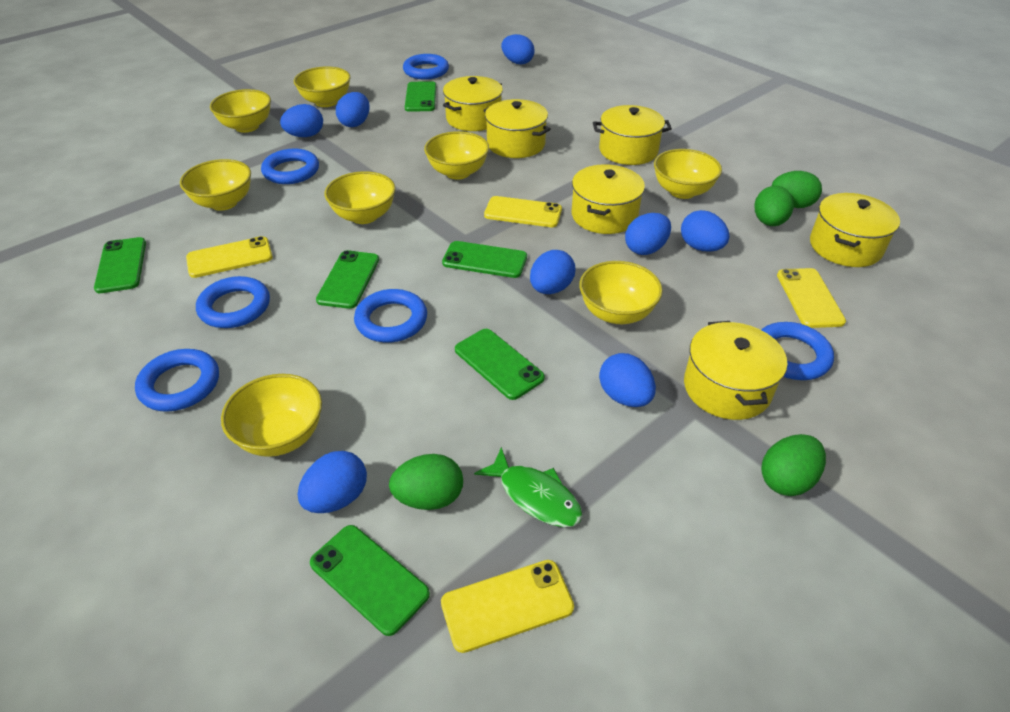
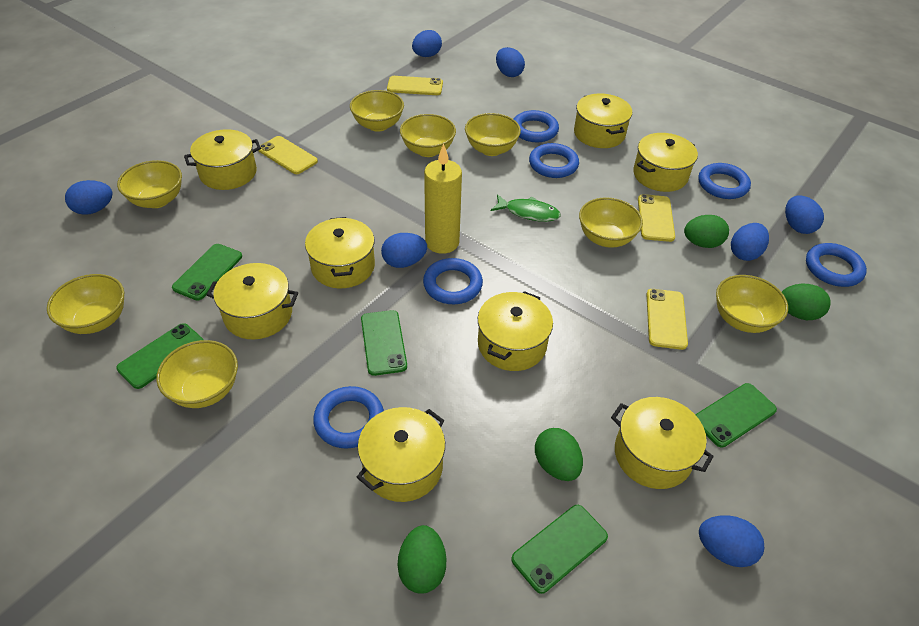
blue egg: [280,104,323,137] [298,451,367,513] [336,92,370,127] [501,34,535,65] [530,250,575,294] [599,353,656,407] [625,213,671,255] [681,210,730,252] = 8 -> [65,180,113,215] [381,233,427,268] [412,30,442,57] [496,47,525,77] [699,515,764,567] [731,223,769,261] [785,196,824,234] = 7
green phone: [94,237,146,293] [310,525,430,636] [316,250,379,309] [405,81,436,112] [442,241,527,278] [455,329,545,400] = 6 -> [116,323,204,389] [172,244,242,301] [361,310,407,376] [511,505,608,594] [695,383,777,448] = 5
yellow candle: none = 0 -> [424,144,462,254] = 1
yellow pot: [443,76,503,131] [484,99,551,158] [572,164,645,234] [593,105,672,165] [684,321,787,420] [810,193,900,267] = 6 -> [184,129,261,190] [207,263,298,339] [305,217,375,288] [357,407,445,502] [478,291,553,371] [574,93,632,148] [611,397,714,489] [633,133,698,192] = 8

